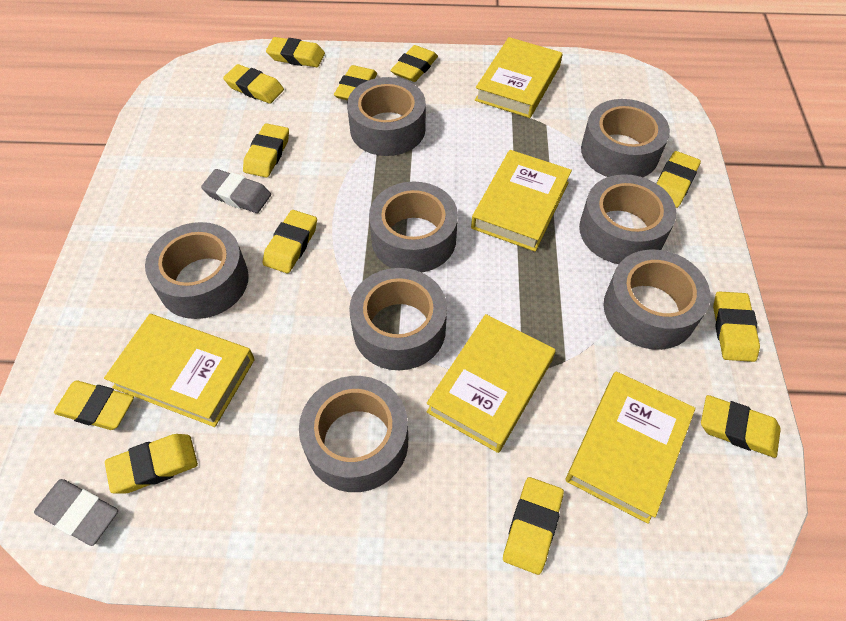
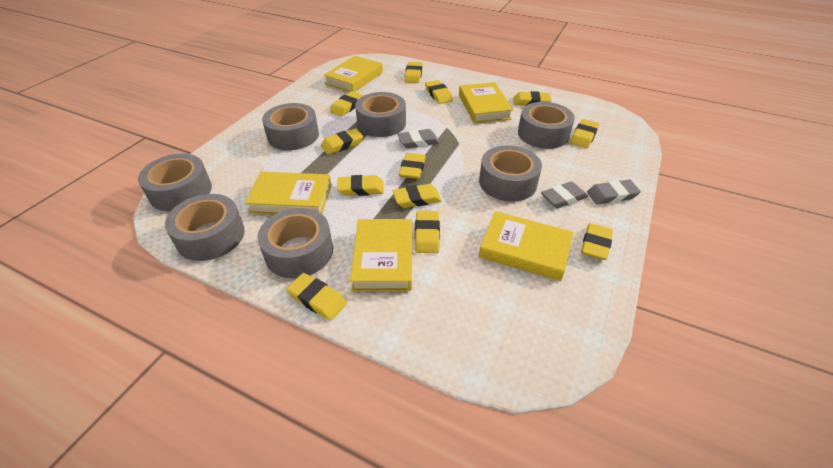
grey eraser: [34,479,118,546] [201,169,271,213] = 2 -> [397,129,440,148] [541,181,588,208] [587,179,641,205] = 3
grey tape: [145,222,249,319] [299,376,408,492] [347,77,426,156] [349,268,447,370] [369,181,458,273] [579,174,676,264] [581,99,670,177] [604,250,711,350] = 8 -> [138,154,212,212] [165,194,245,261] [257,208,333,278] [262,103,319,150] [355,92,406,137] [479,145,542,202] [518,102,575,149] = 7

